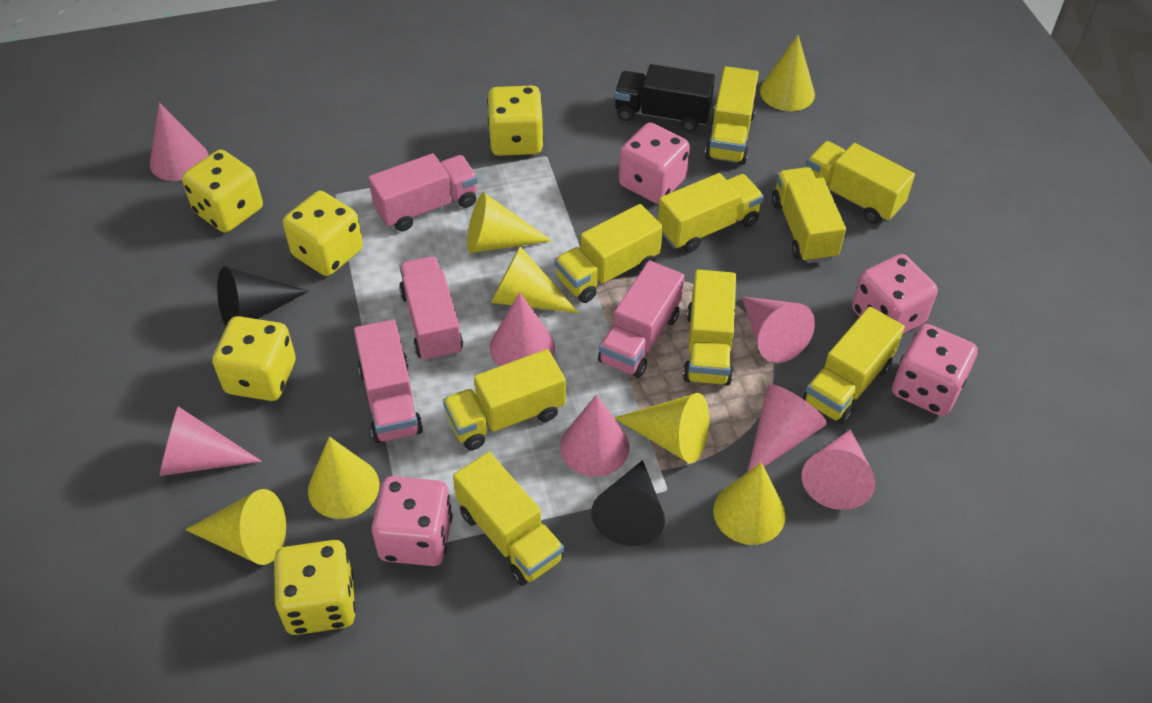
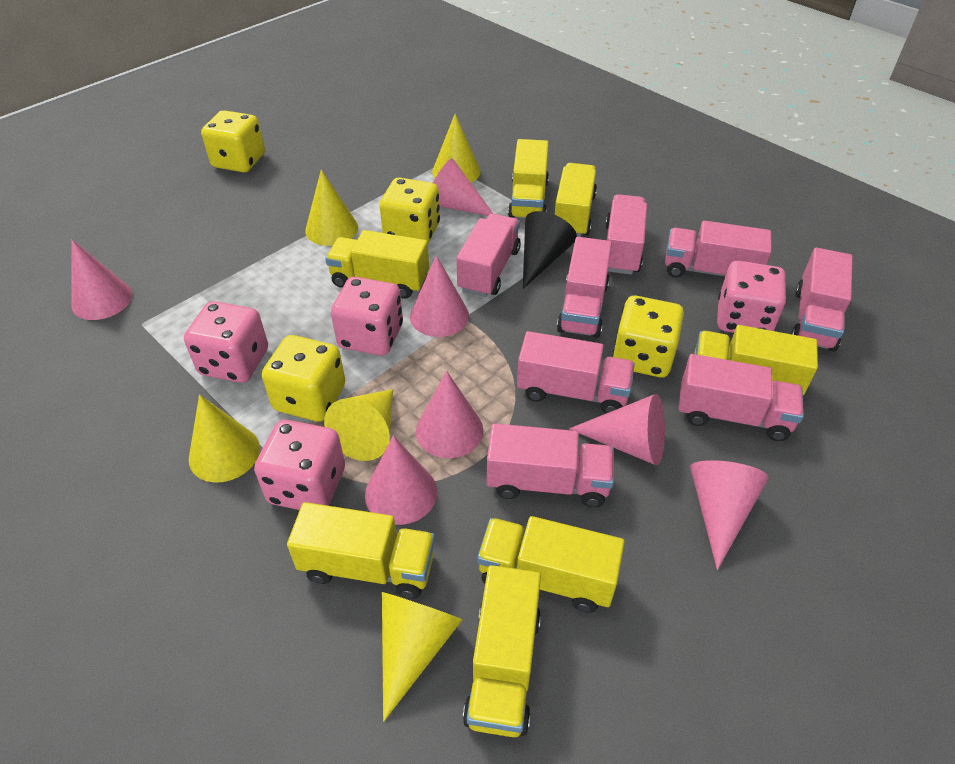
black cone: [217,266,309,326] [591,460,665,546] = 2 -> [523,211,577,289] = 1
black truck: [614,64,715,132] = 1 -> none = 0
pink truck: [354,319,423,443] [368,153,478,231] [399,256,463,362] [598,260,684,378] = 4 -> [456,213,521,297] [487,423,614,508] [517,331,635,414] [557,237,612,338] [605,194,647,275] [665,220,772,278] [679,354,804,441] [791,248,853,352] = 8
yellow cone: [185,489,286,565] [308,437,379,519] [467,192,552,253] [491,246,579,313] [614,393,709,463] [713,463,786,545] [760,35,815,111] = 7 -> [189,395,260,483] [305,169,358,246] [324,389,393,461] [382,592,462,721] [432,114,481,183] = 5
yellow dice: [182,149,263,233] [212,316,296,401] [274,540,356,635] [283,191,363,276] [487,85,544,156] = 5 -> [201,110,265,172] [262,335,345,422] [380,178,440,243] [613,296,684,377] = 4
yellow truck: [443,349,566,450] [453,452,564,586] [555,204,663,303] [658,173,764,253] [683,270,736,386] [705,66,759,165] [772,167,846,263] [802,306,905,425] [806,141,915,224] = 9 -> [287,502,435,599] [325,230,429,299] [463,565,541,737] [477,516,625,613] [508,139,549,219] [555,163,597,237] [695,325,818,395] = 7

